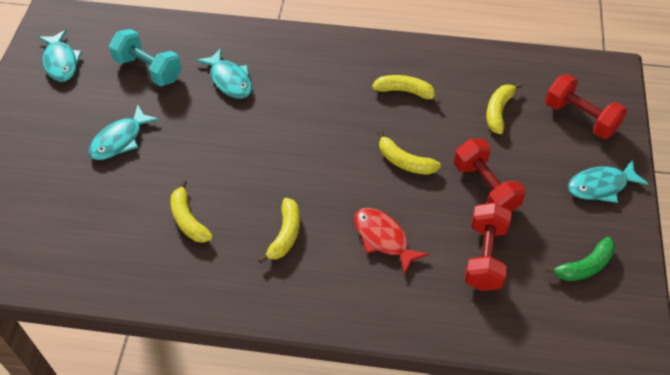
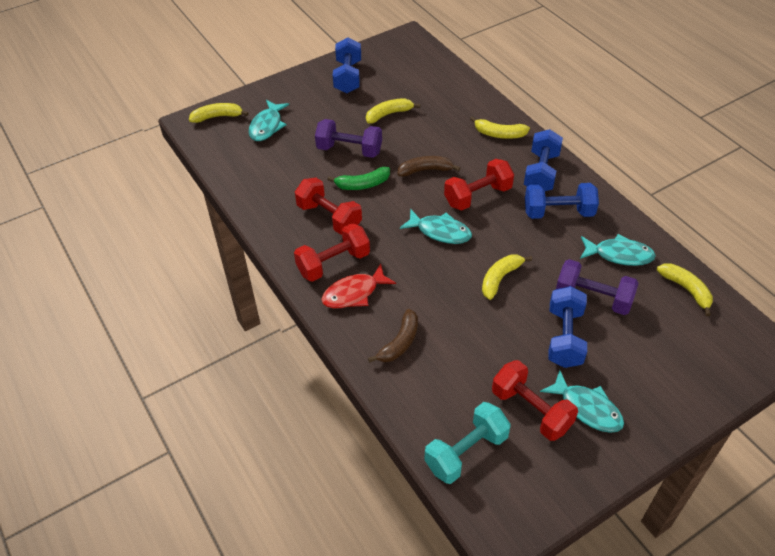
blue dumbbell: none = 0 -> [333,37,361,93] [524,129,563,191] [525,183,599,219] [548,286,587,368] = 4
brown banana: none = 0 -> [368,309,418,363] [397,156,460,177] = 2
purple dumbbell: none = 0 -> [315,119,382,158] [556,259,638,315] = 2
red dumbbell: [454,139,526,212] [465,202,512,291] [545,74,627,139] = 3 -> [294,223,370,282] [295,178,362,235] [444,159,514,211] [492,360,578,441] = 4

